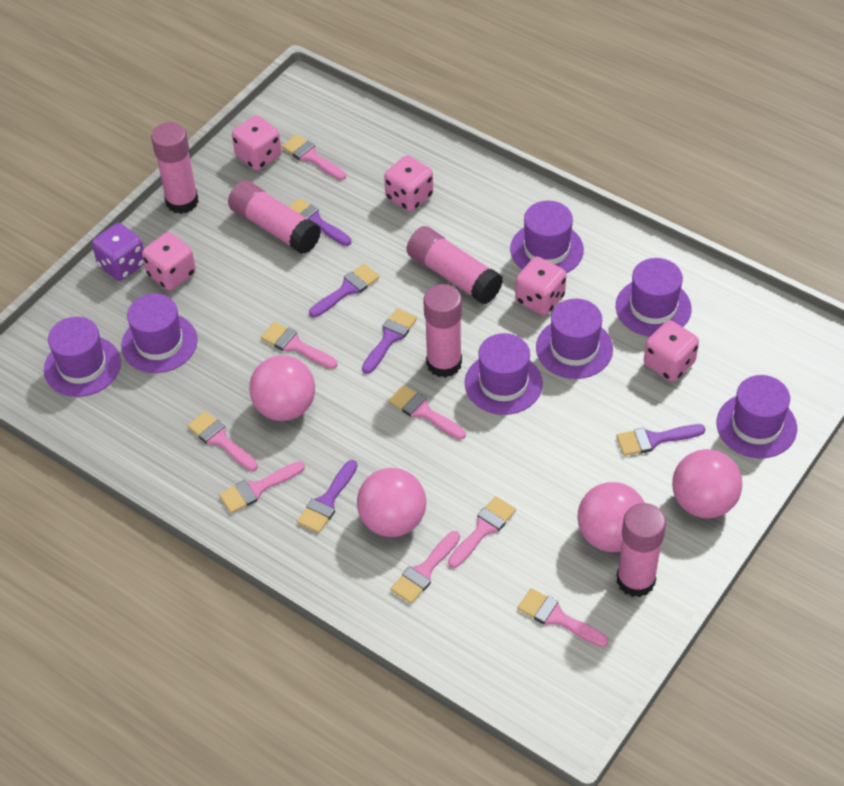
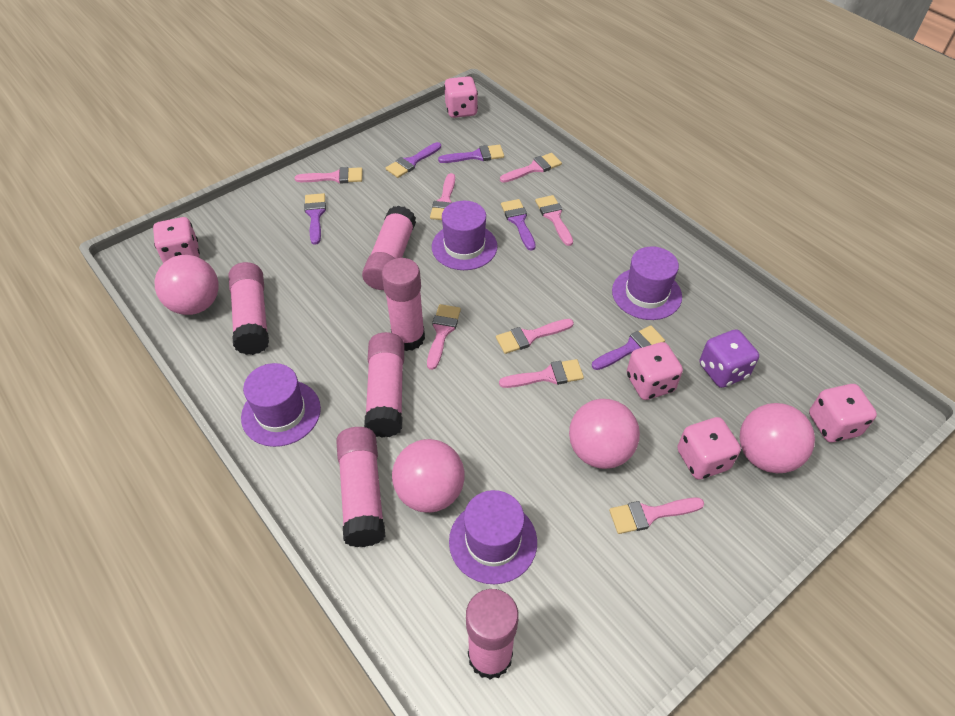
pink glue stick: [151,122,199,214] [228,180,321,254] [406,226,503,304] [424,284,462,378] [617,503,666,597] = 5 -> [229,262,269,355] [336,427,386,547] [362,205,416,290] [364,332,404,438] [382,258,425,351] [466,589,519,680] = 6
purple hat: [44,317,121,397] [121,294,198,373] [465,333,543,415] [510,201,584,273] [536,299,613,379] [616,258,692,337] [717,375,797,458] = 7 -> [241,363,321,447] [432,201,498,270] [449,490,537,584] [612,246,682,320] = 4

